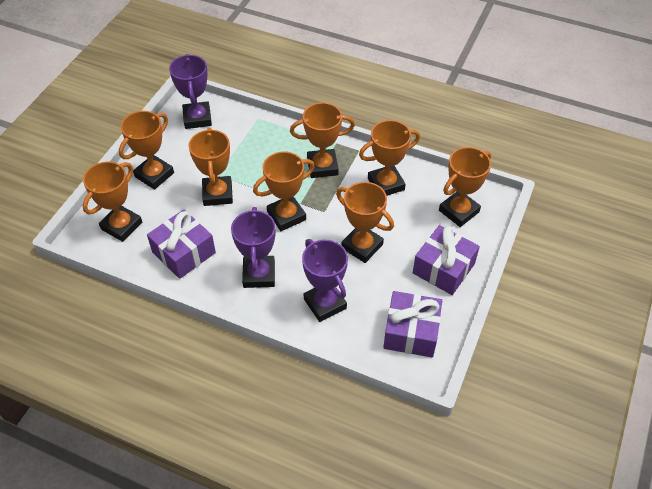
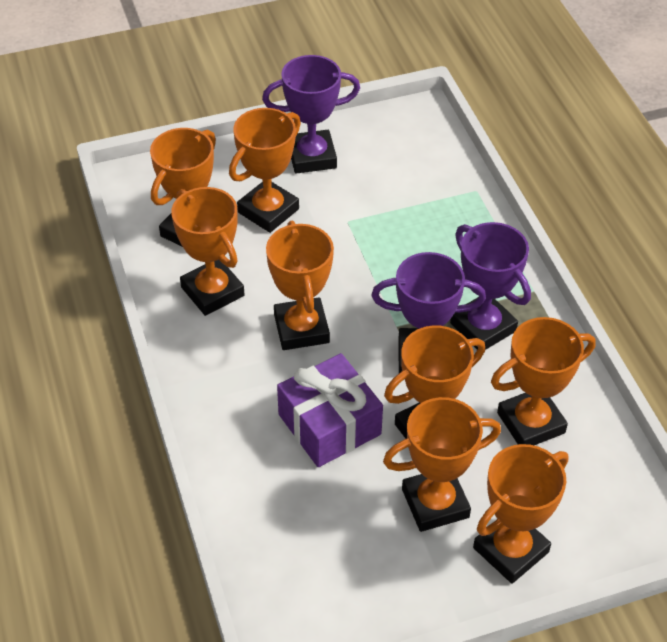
purple gift: [147,209,216,279] [383,291,442,358] [413,225,480,295] = 3 -> [277,353,383,467] = 1

